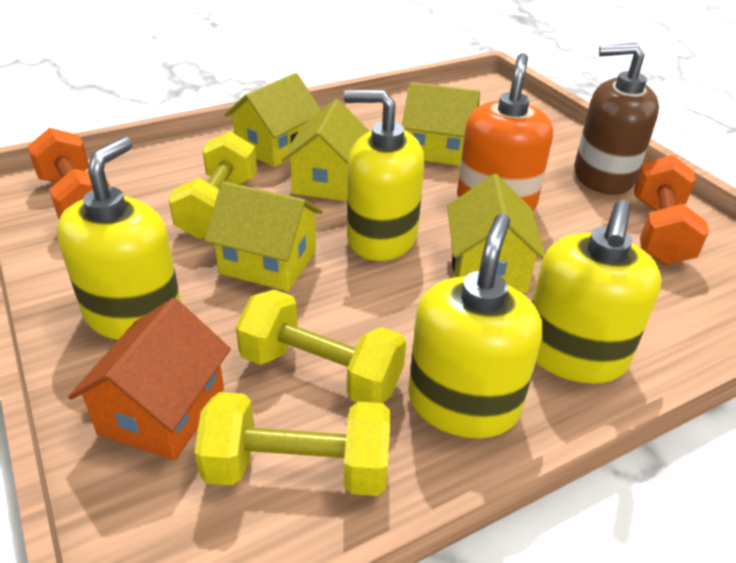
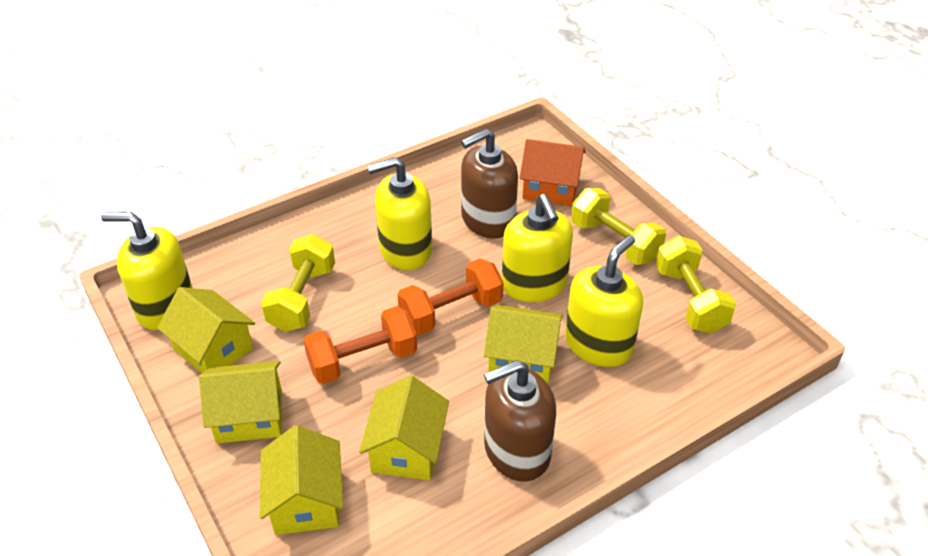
brown soap dispenser: [574,43,659,195] = 1 -> [461,129,518,238] [484,360,556,482] = 2
orange soap dispenser: [457,53,553,211] = 1 -> none = 0

